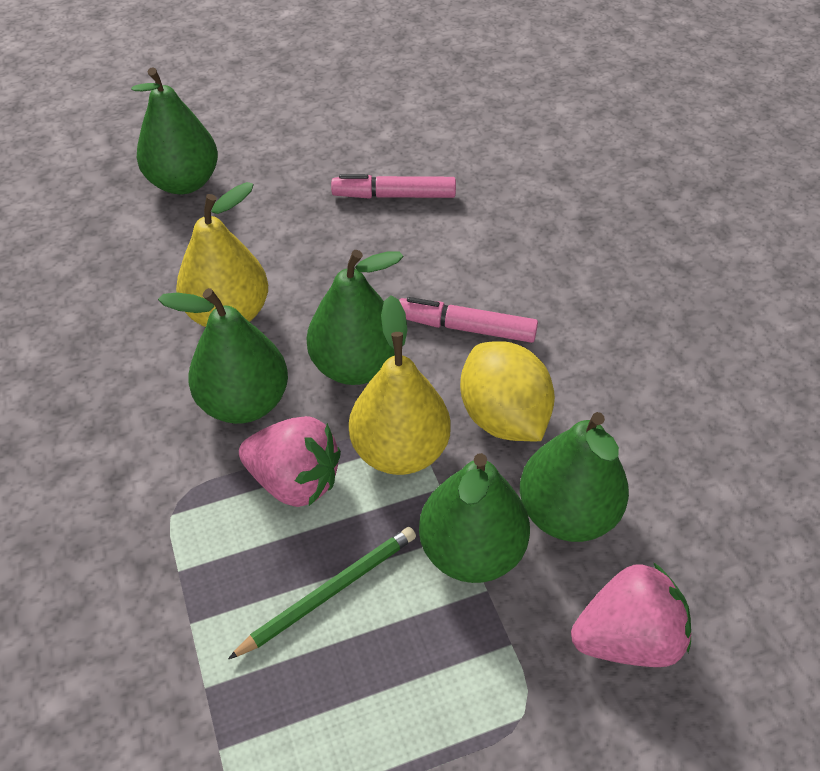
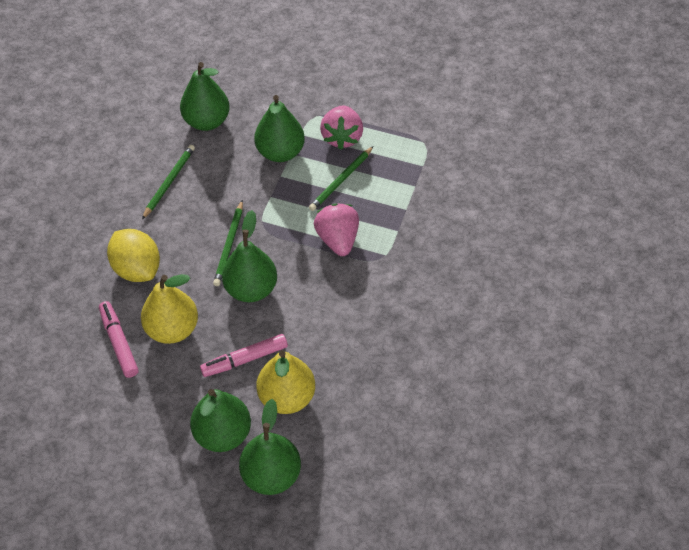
green pencil: [228,527,416,659] = 1 -> [142,145,195,219] [213,200,243,286] [309,146,373,211] = 3

